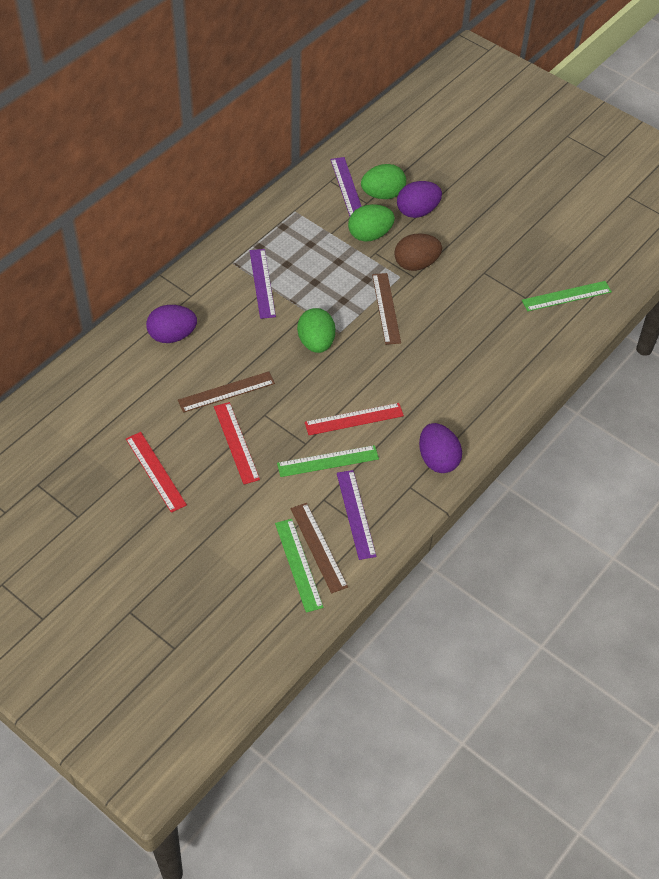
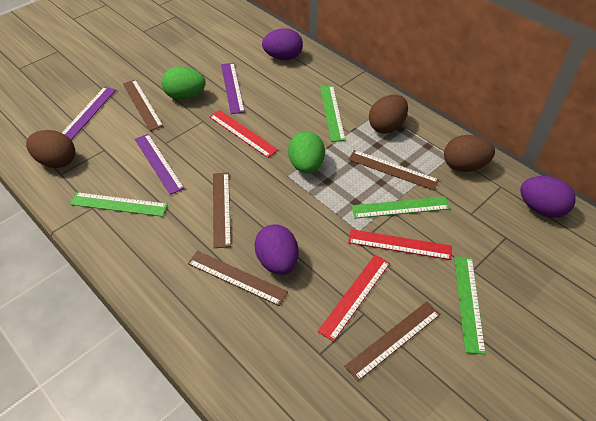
brown egg: [394,233,442,271] = 1 -> [26,130,75,168] [369,94,408,134] [444,135,495,172] = 3
brown ruler: [178,371,275,413] [291,503,348,593] [372,273,401,345] = 3 -> [123,80,163,131] [188,251,288,306] [213,173,231,248] [344,302,441,381] [348,150,439,190] = 5
green egg: [297,308,335,353] [348,204,395,242] [361,164,406,199] = 3 -> [161,66,206,100] [288,131,325,174] = 2
green ruler: [275,519,324,613] [277,445,379,477] [522,281,612,311] = 3 -> [70,192,168,217] [320,86,346,142] [352,197,450,219] [454,257,486,354] = 4

